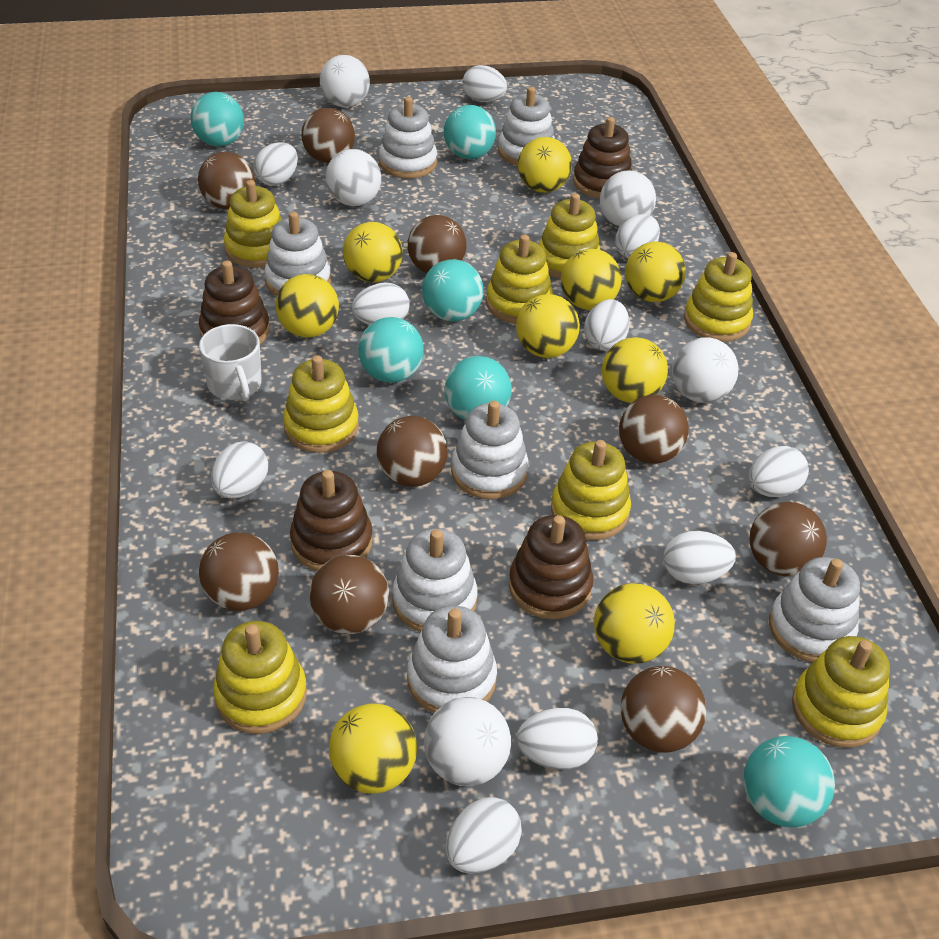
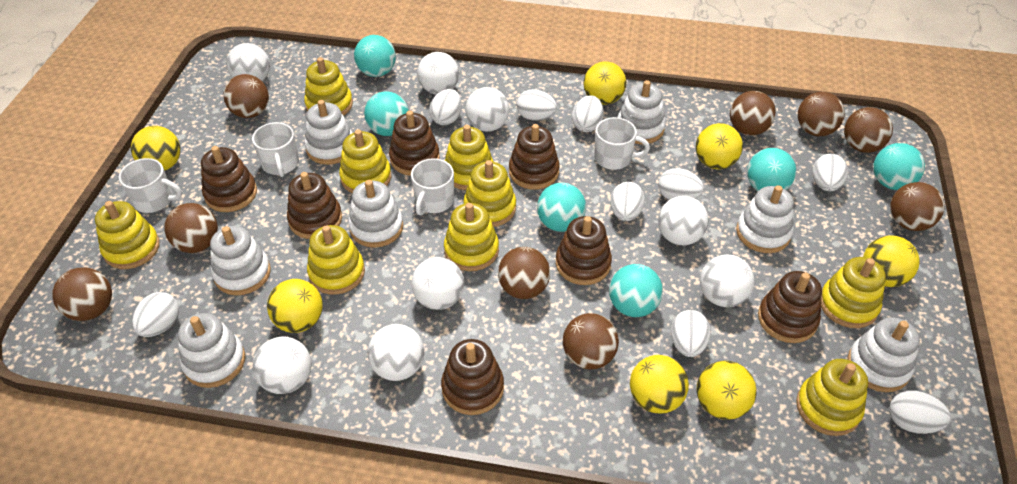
brown stacking toy: [199,260,270,344] [290,470,373,571] [509,515,593,619] [573,117,632,198] = 4 -> [201,146,257,212] [287,172,342,239] [389,111,440,176] [441,339,504,415] [509,124,560,190] [556,216,612,285] [758,271,822,343] = 7
white ball: [320,55,370,107] [326,149,381,206] [424,697,511,786] [600,170,656,227] [672,338,738,403] = 5 -> [226,43,270,81] [253,336,312,394] [368,324,424,381] [411,257,464,310] [417,52,459,94] [465,87,509,132] [658,196,709,245] [700,254,754,307] = 8
white egg: [211,441,268,498] [253,142,298,186] [352,282,410,325] [446,797,522,874] [463,65,507,102] [516,708,598,770] [584,299,630,351] [615,214,660,259] [663,531,736,584] [749,446,809,497] = 10 -> [132,292,179,337] [429,89,462,125] [516,89,557,121] [572,95,604,132] [610,182,645,221] [658,168,704,200] [671,310,711,357] [813,154,848,191] [889,391,951,434] = 9
white mug: [199,324,262,401] = 1 -> [119,158,182,213] [252,122,299,177] [411,158,454,215] [594,117,650,170] = 4
yellow ball: [275,274,339,338] [329,703,417,793] [343,222,403,282] [516,294,580,358] [518,137,572,193] [561,249,622,310] [594,583,675,664] [602,337,668,403] [625,242,686,302] = 9 -> [131,126,180,171] [267,279,323,333] [583,61,626,105] [630,355,689,414] [696,123,743,169] [697,361,757,420] [863,235,920,287] = 7
yellow stacking toy: [213,621,307,734] [223,180,282,268] [283,355,359,453] [486,234,553,324] [538,193,600,279] [551,440,631,540] [684,252,753,342] [792,636,890,748] = 8 -> [95,201,160,269] [304,57,353,116] [307,225,365,295] [339,129,391,193] [444,203,499,271] [445,125,494,190] [463,160,516,227] [796,359,868,436] [821,257,886,328] = 9

